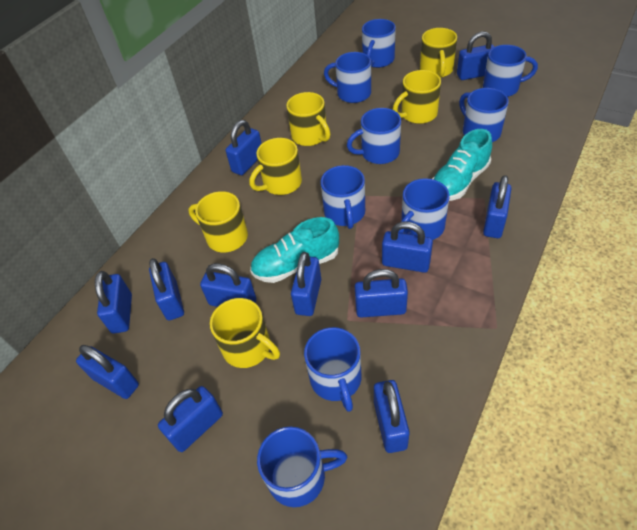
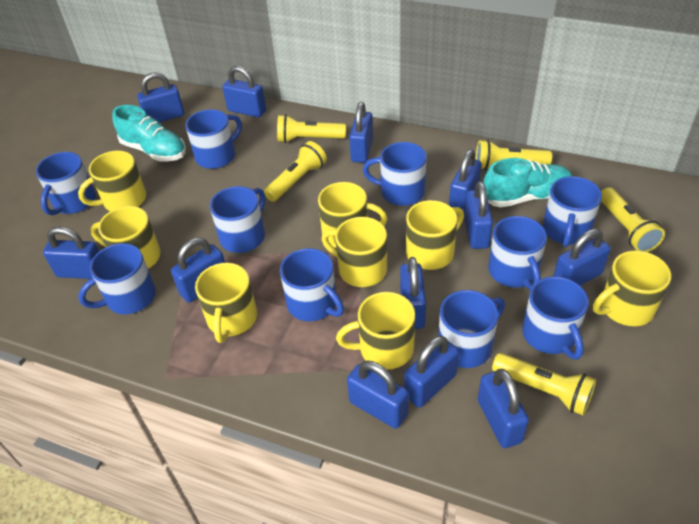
blue mug: [257,427,347,507] [304,327,361,412] [321,165,365,229] [324,52,371,103] [347,108,401,164] [362,19,396,68] [398,178,450,240] [459,88,509,142] [483,45,538,97] = 9 -> [36,152,96,215] [78,243,156,314] [185,109,242,169] [210,186,265,253] [280,248,344,321] [363,142,427,206] [438,290,505,368] [488,216,547,290] [522,277,589,360] [543,176,602,247] = 10
yellow flashlight: none = 0 -> [264,141,327,202] [277,114,346,143] [476,139,552,170] [492,353,596,416] [601,187,665,252] = 5
yellow mug: [188,191,248,252] [210,298,280,368] [250,138,302,195] [286,92,331,146] [393,70,441,124] [420,28,457,78] = 6 -> [78,150,146,211] [90,206,161,269] [195,263,257,343] [318,182,387,248] [322,217,387,287] [336,292,415,369] [406,200,464,270] [593,250,671,326] = 8

